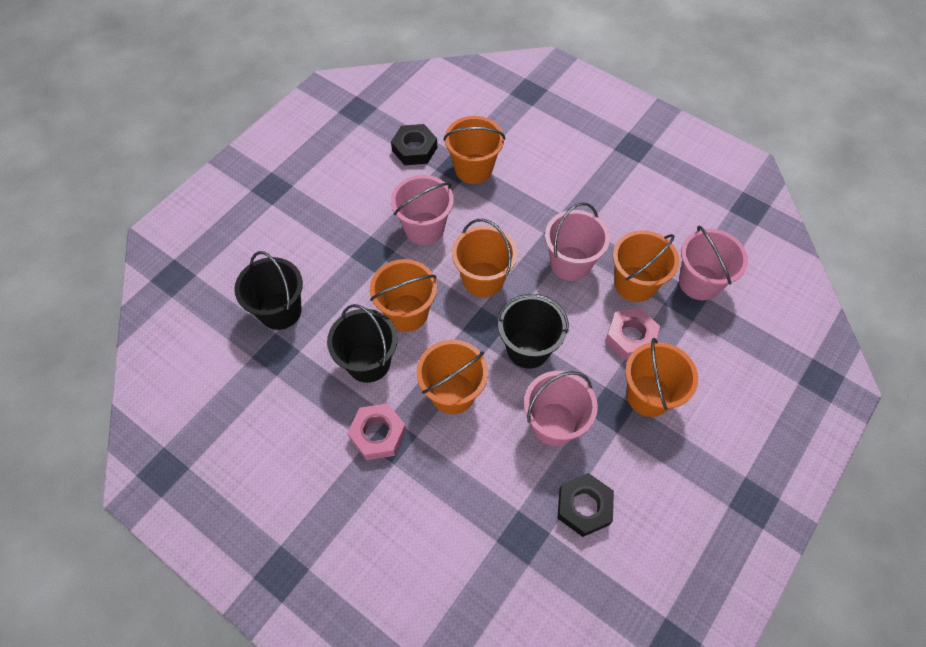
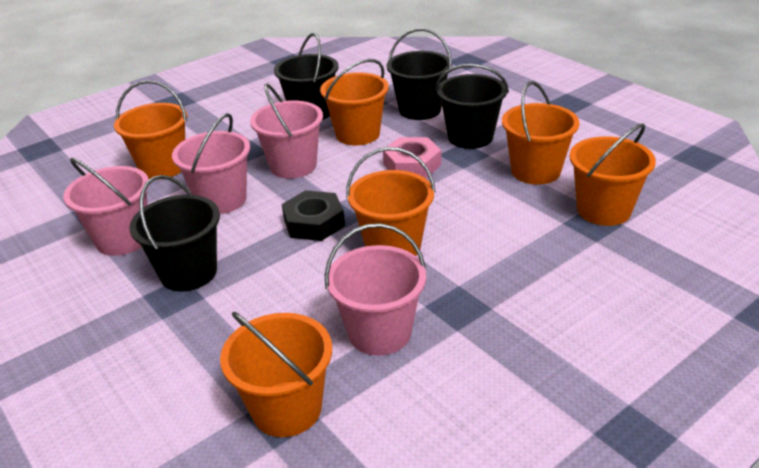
black bucket: [234,251,303,330] [327,304,398,383] [497,294,569,369] = 3 -> [129,175,220,291] [274,33,339,120] [387,28,452,120] [436,64,509,149] = 4
black nut: [391,124,437,165] [558,473,614,537] = 2 -> [282,190,345,241] = 1
pink nut: [348,403,406,460] [605,308,660,360] = 2 -> [383,137,441,178] = 1

